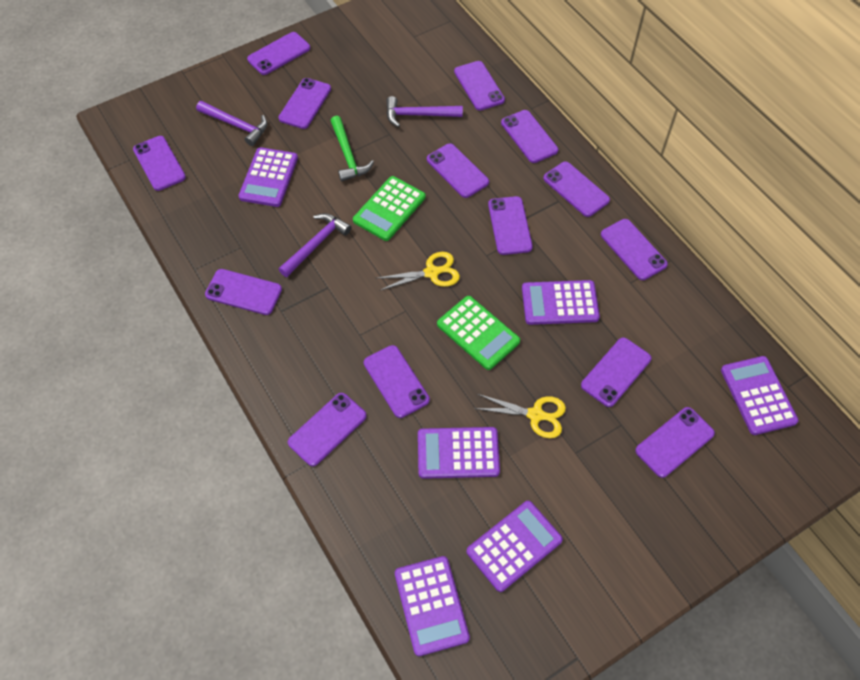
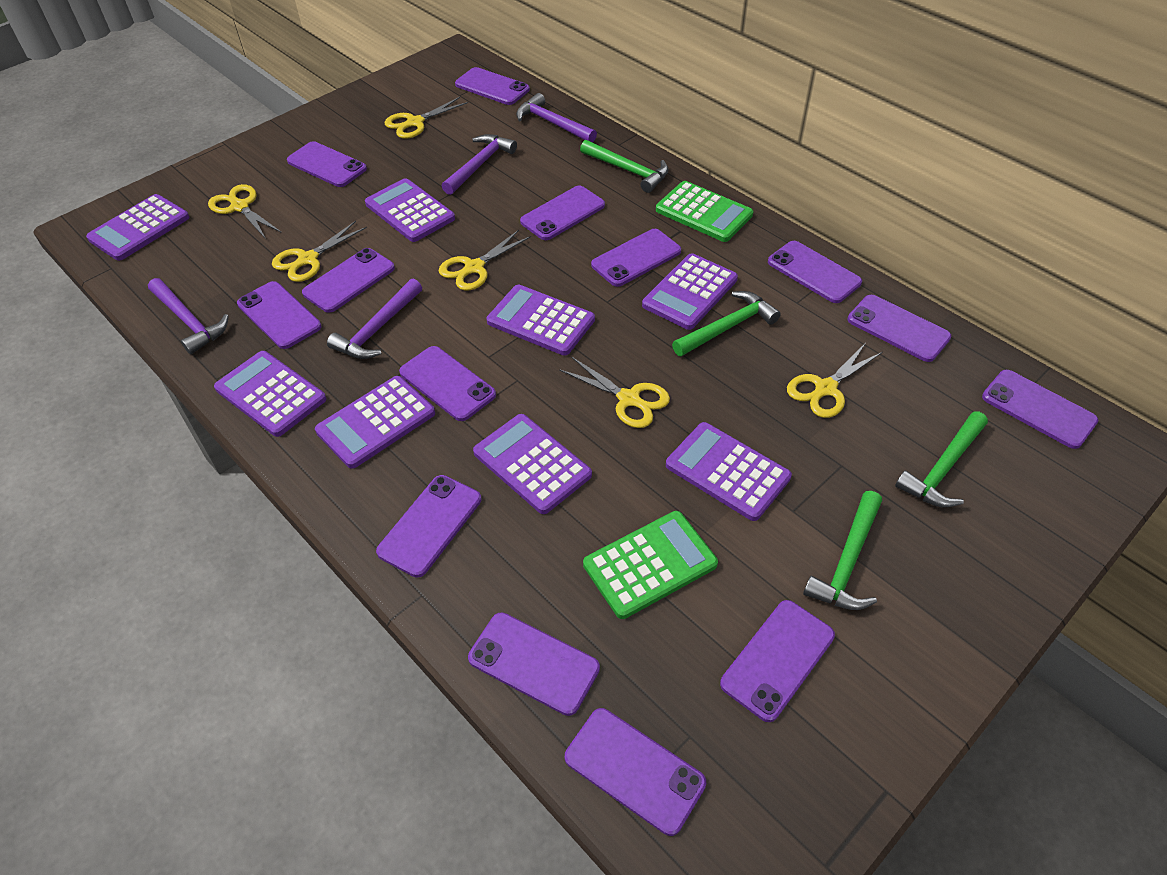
green hammer: [330,116,374,182] = 1 -> [580,140,669,193] [672,291,781,356] [803,491,882,610] [895,411,988,507] = 4
purple calculator: [238,147,298,207] [395,556,470,656] [418,427,500,479] [466,501,563,592] [522,280,600,325] [721,356,799,435] = 6 -> [86,194,189,261] [214,351,326,437] [315,376,435,469] [365,178,455,242] [473,414,592,514] [487,285,595,355] [642,253,738,330] [666,422,792,521] = 8
purple hammer: [196,101,267,146] [278,213,352,277] [386,96,463,127] = 3 -> [148,278,229,354] [327,279,422,359] [442,134,517,195] [516,93,597,142] = 4
yellow scissors: [377,252,460,291] [474,394,566,438] = 2 -> [208,184,282,239] [272,221,367,282] [384,97,468,138] [439,230,531,291] [559,356,670,428] [787,343,883,418] = 6

